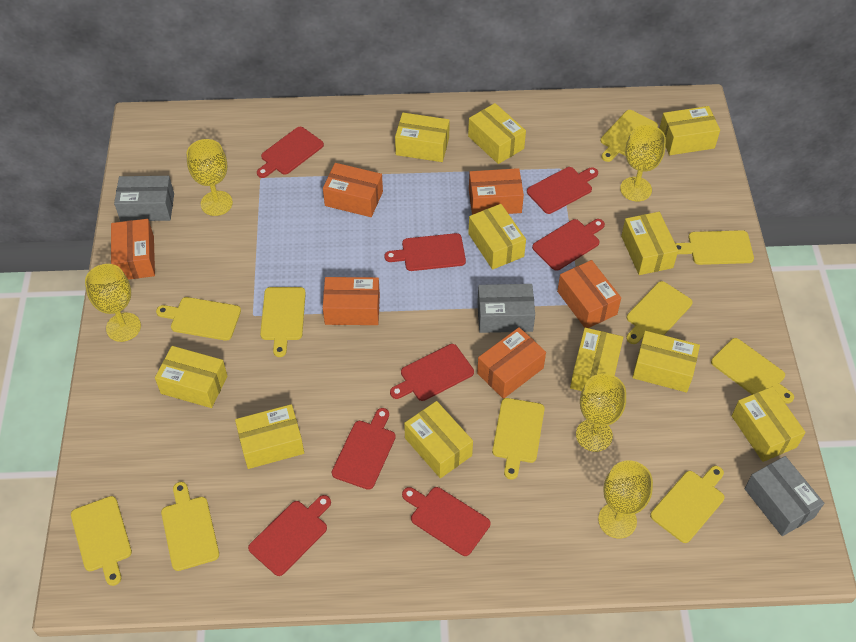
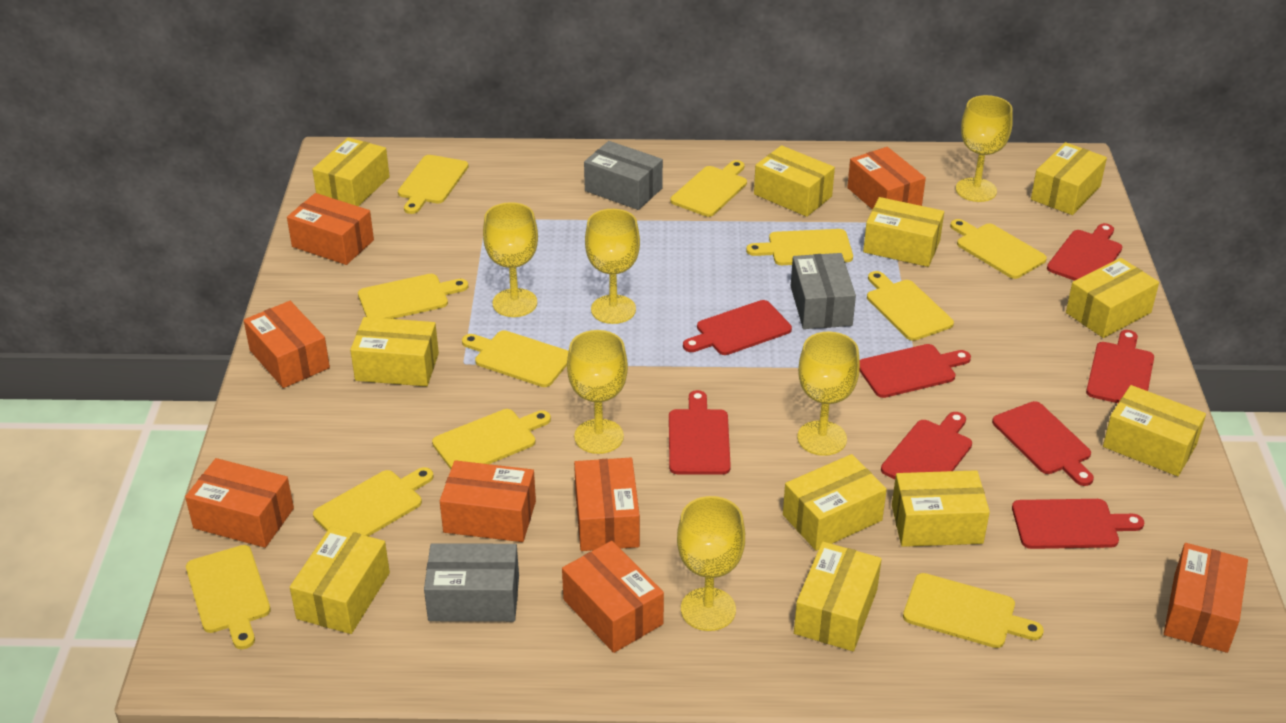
orange box: [111,219,155,280] [323,163,383,217] [323,277,380,325] [469,168,524,215] [477,327,546,399] [557,260,621,328] = 6 -> [185,458,294,548] [244,301,330,388] [287,193,374,265] [440,460,536,542] [562,541,664,653] [574,458,640,551] [847,147,926,209] [1164,543,1248,653] = 8
yellow cutting board: [71,496,132,586] [156,297,241,341] [161,482,219,571] [260,287,306,357] [492,398,545,479] [600,110,658,162] [626,281,693,344] [650,466,725,543] [675,230,754,265] [711,338,794,404] = 10 -> [186,545,271,649] [313,467,434,536] [358,274,468,319] [398,155,469,214] [432,409,551,469] [462,330,569,387] [671,160,747,217] [746,229,853,265] [867,271,954,341] [903,573,1044,648] [950,219,1047,279] = 11
yellow goblet: [85,264,141,342] [186,139,233,216] [576,373,626,452] [598,460,653,539] [620,125,666,201] = 5 -> [483,202,538,317] [567,330,628,454] [585,209,640,324] [677,496,745,631] [797,332,860,456] [956,95,1013,202] = 6

